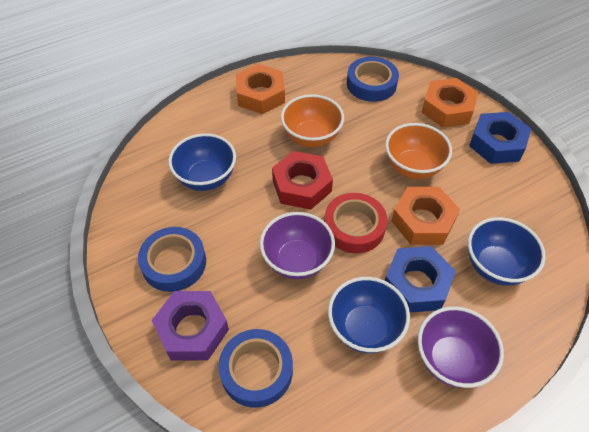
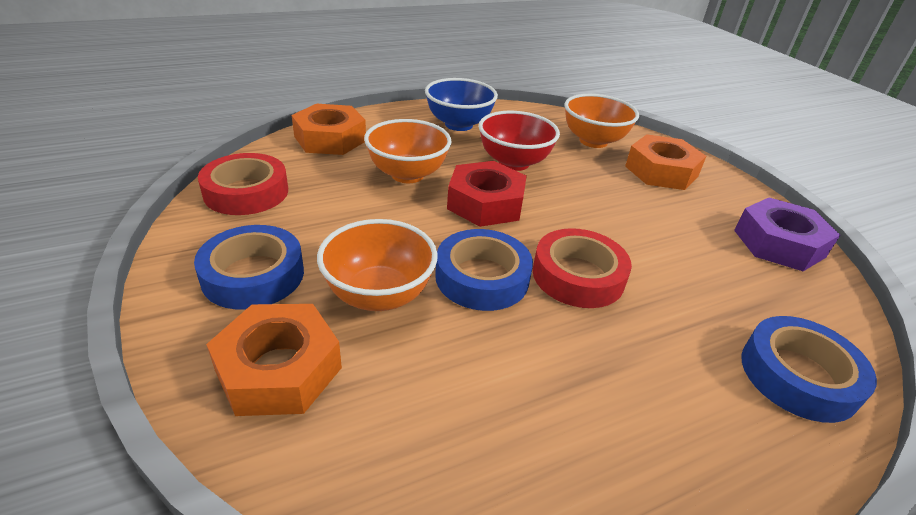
blue bowl: [168,133,236,191] [328,277,410,353] [468,217,546,285] = 3 -> [425,78,498,131] = 1
blue nut: [385,246,456,313] [469,112,531,164] = 2 -> none = 0
orange bowl: [281,94,344,147] [385,123,452,179] = 2 -> [317,219,438,311] [364,119,452,183] [564,94,639,148] = 3
purple bowl: [260,212,335,279] [418,306,504,388] = 2 -> none = 0
red bowl: none = 0 -> [479,111,560,171] = 1
red tape: [324,193,387,253] = 1 -> [198,153,288,215] [533,228,632,308] = 2

